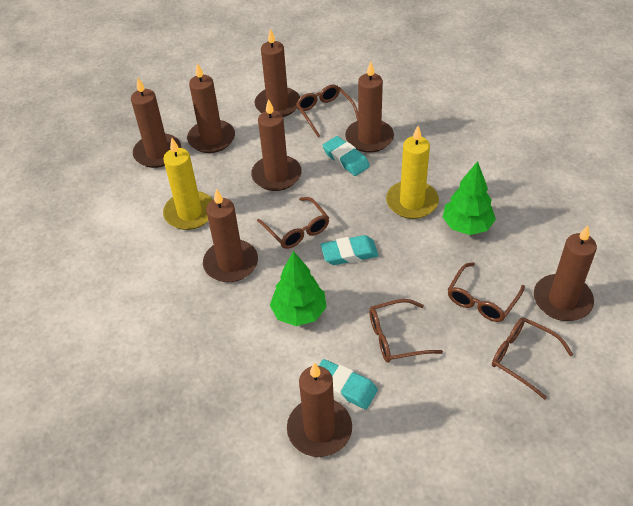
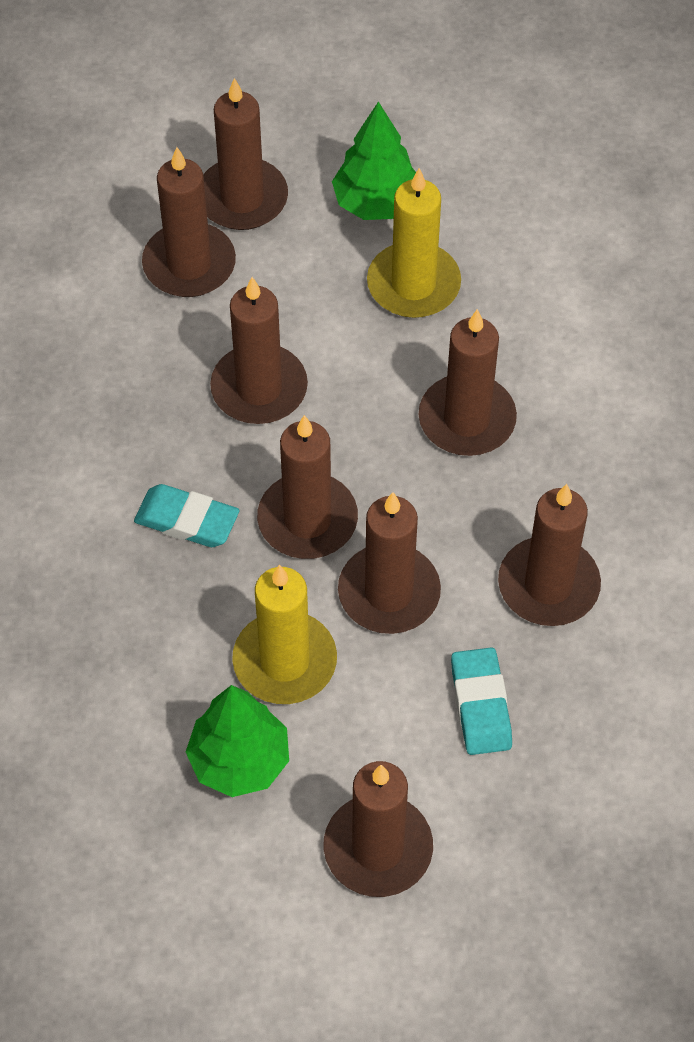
brown glasses: [257,197,329,249] [296,85,358,137] [369,299,443,363] [448,262,525,322] [492,317,573,400] = 5 -> none = 0
turquoise eraser: [319,359,378,409] [321,235,379,265] [322,136,370,176] = 3 -> [134,484,239,547] [451,647,512,755] = 2

